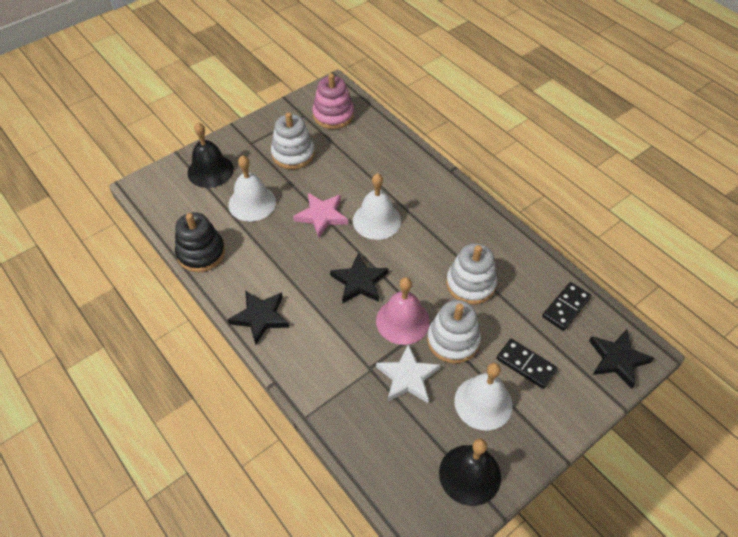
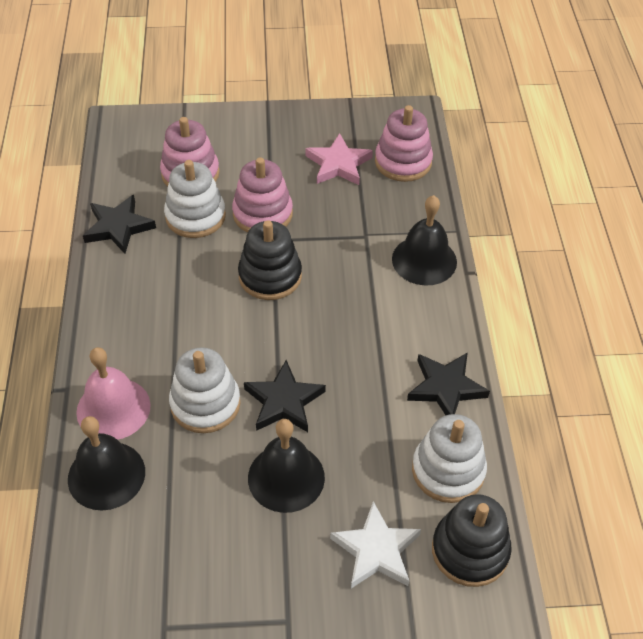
black bell: [187,122,234,188] [439,438,501,506] = 2 -> [68,416,145,510] [248,419,325,513] [392,195,457,285] = 3
black domino: [497,339,558,389] [542,282,592,331] = 2 -> none = 0
black stacking toy: [175,212,225,272] = 1 -> [238,220,302,300] [432,494,512,587] = 2
pink stacking toy: [313,73,354,129] = 1 -> [160,117,220,187] [232,157,293,233] [375,105,433,182] = 3
white bell: [228,155,276,222] [353,173,401,240] [454,363,513,431] = 3 -> none = 0

